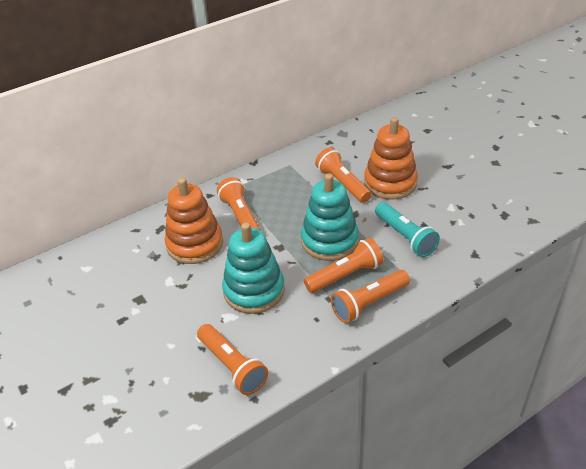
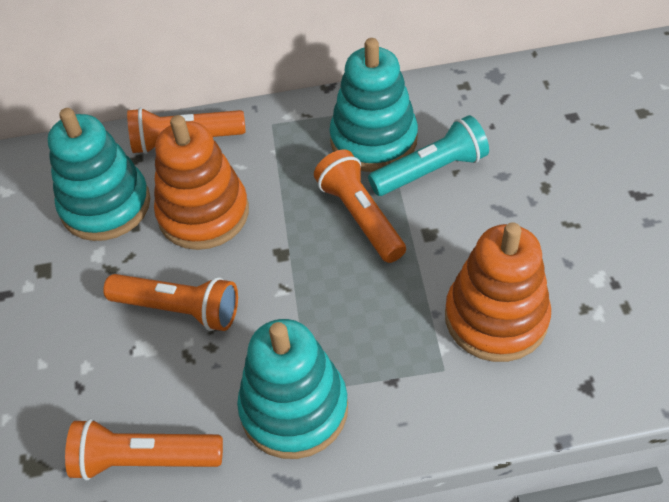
orange flashlight: [197,324,268,395] [217,177,261,231] [304,238,384,293] [315,147,372,203] [331,270,410,323] = 5 -> [65,419,223,481] [103,274,238,331] [127,107,246,154] [314,150,406,263] = 4
turquoise stacking toy: [222,223,285,314] [301,173,359,261] = 2 -> [48,108,150,241] [237,319,348,459] [329,38,418,172] = 3

